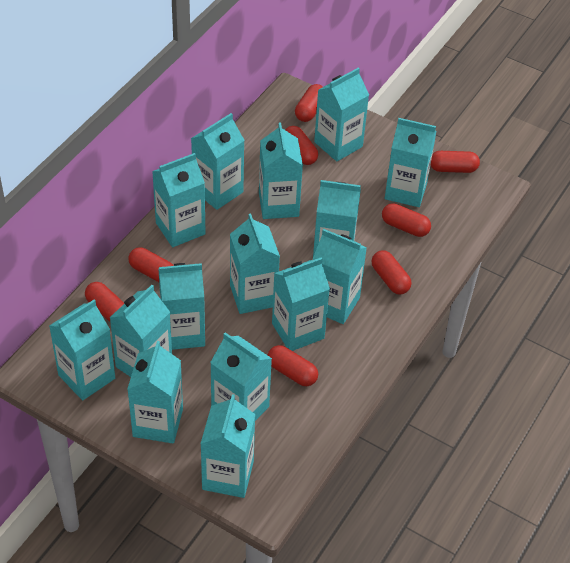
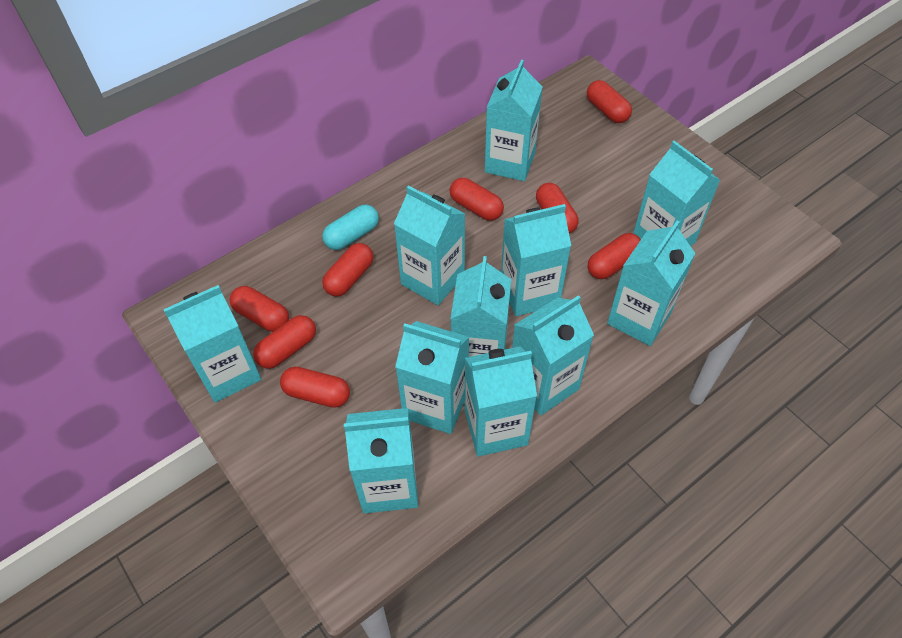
turquoise capsule: none = 0 -> [322,205,379,250] = 1
turquoise carton: [49,300,115,400] [110,285,172,377] [128,341,183,443] [152,153,206,247] [158,263,205,350] [191,113,245,210] [200,394,255,498] [210,332,272,421] [230,214,280,314] [259,123,303,219] [272,258,330,351] [312,229,367,324] [313,180,361,257] [314,67,369,162] [385,118,437,207] = 15 -> [163,285,261,403] [344,408,418,513] [394,185,465,305] [395,321,469,434] [451,256,511,357] [465,346,537,457] [485,60,542,181] [501,204,571,316] [512,295,594,416] [607,220,696,346] [633,141,720,246] = 11

